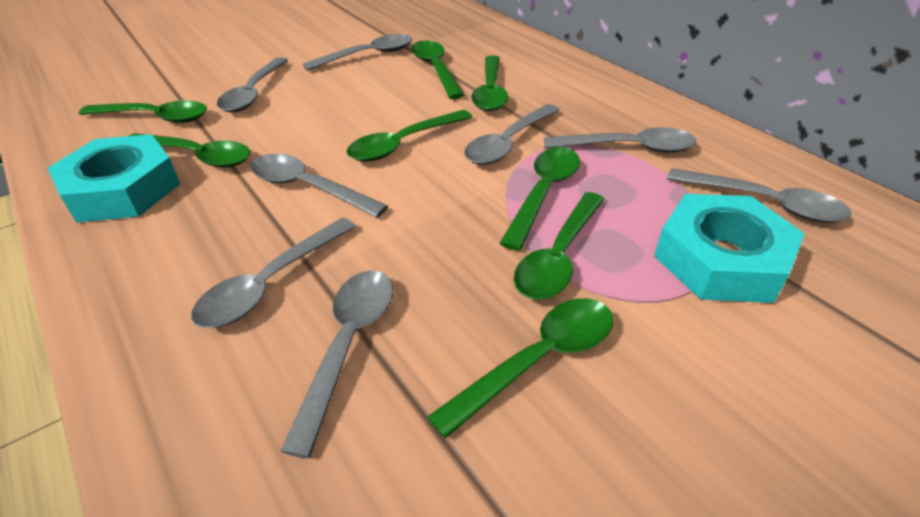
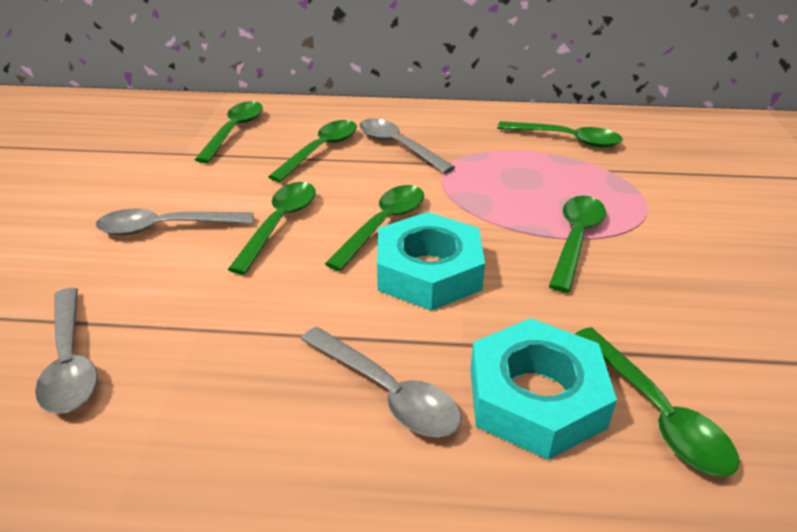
green spoon: [79,100,207,123] [129,133,250,167] [347,110,472,161] [412,40,464,99] [427,298,614,439] [471,55,508,111] [499,147,580,251] [514,192,605,300] = 8 -> [195,101,263,163] [228,182,316,275] [268,120,357,182] [325,185,424,271] [497,121,623,148] [549,196,606,293] [575,327,739,477] = 7
grey spoon: [191,218,356,328] [217,57,288,112] [251,154,388,218] [280,271,393,458] [303,34,412,71] [464,104,560,165] [544,127,696,153] [667,168,852,223] = 8 -> [35,288,98,414] [96,209,254,235] [301,326,461,437] [359,118,455,174] = 4

